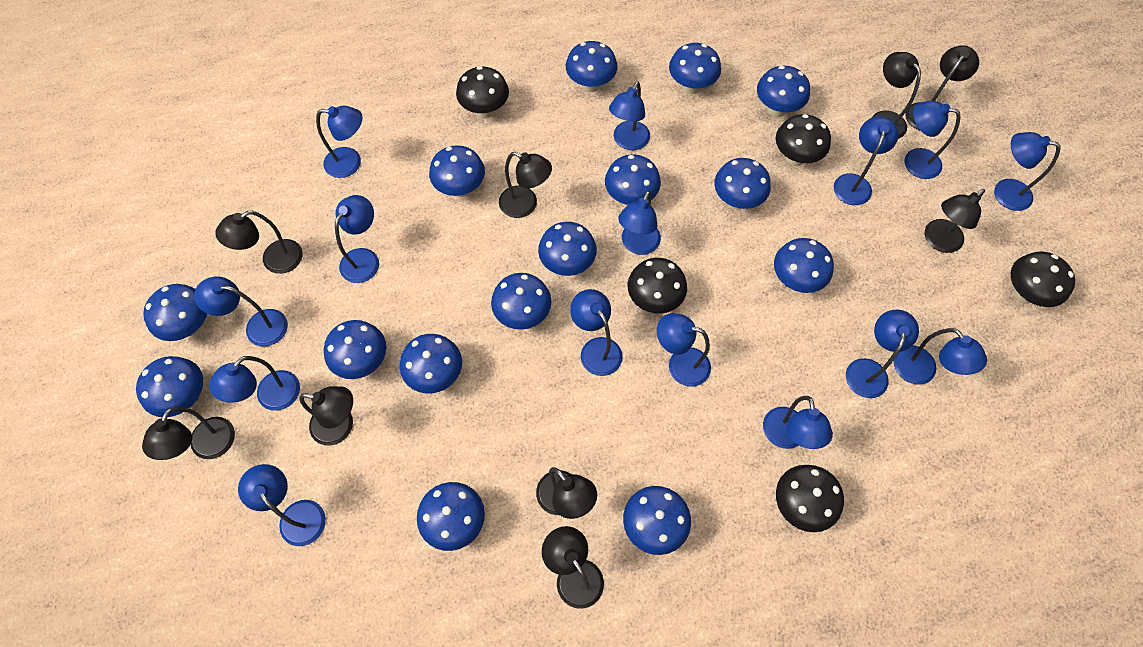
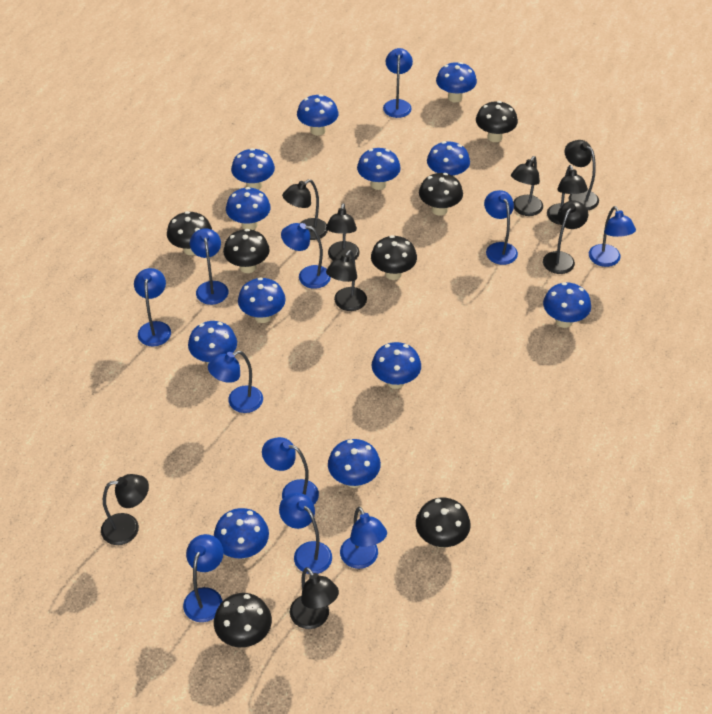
black mushroom: [456,66,509,118] [628,258,687,314] [776,114,831,166] [776,465,844,532] [1011,251,1075,307] = 5 -> [167,211,212,255] [214,593,272,647] [223,229,270,273] [371,235,417,280] [416,498,471,548] [419,173,463,216] [476,101,518,142] = 7
blue lamp: [194,276,288,346] [209,356,300,411] [238,464,326,546] [316,106,362,178] [335,195,379,283] [570,289,623,376] [609,82,650,150] [618,191,661,255] [657,313,711,387] [763,396,833,449] [834,116,899,205] [846,310,919,398] [894,328,987,385] [905,101,961,179] [994,132,1061,211] = 15 -> [134,268,171,346] [183,534,224,622] [190,228,228,305] [208,351,263,413] [262,437,319,504] [279,492,332,574] [281,223,331,289] [340,507,387,569] [383,48,413,118] [484,190,518,265] [589,206,636,267] = 11
blue mushroom: [136,356,203,417] [143,284,207,341] [324,320,386,379] [400,334,462,393] [417,482,485,551] [429,145,485,197] [491,273,552,330] [538,222,597,276] [566,41,617,92] [605,155,661,205] [623,486,691,555] [669,43,721,94] [714,158,771,210] [757,66,810,117] [774,238,834,293] = 15 -> [188,321,237,364] [214,508,269,559] [226,187,270,230] [231,148,275,190] [238,277,286,323] [297,94,338,136] [328,439,381,488] [357,148,401,190] [372,342,421,389] [427,141,470,177] [436,62,477,102] [543,282,591,328] = 12

